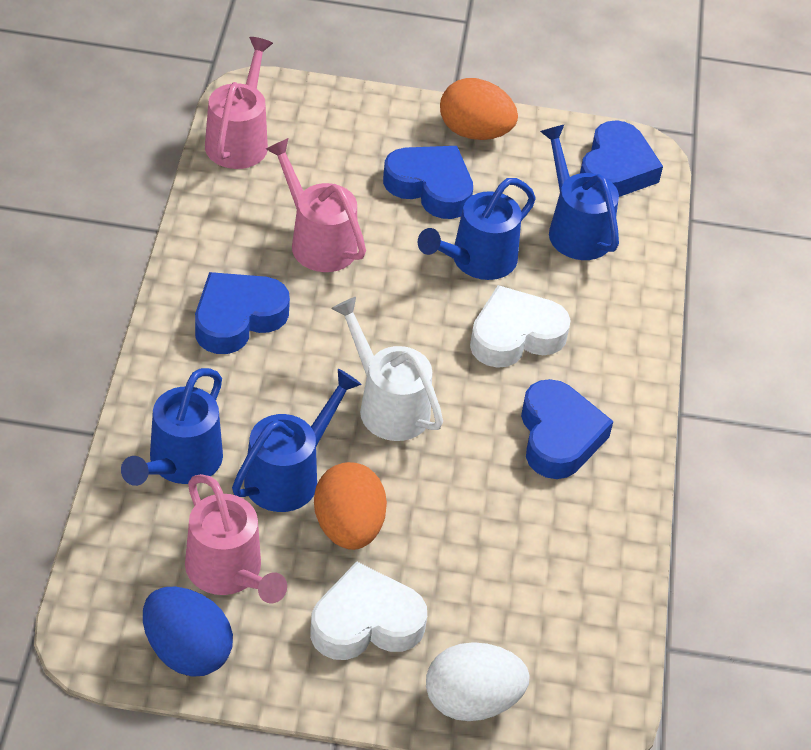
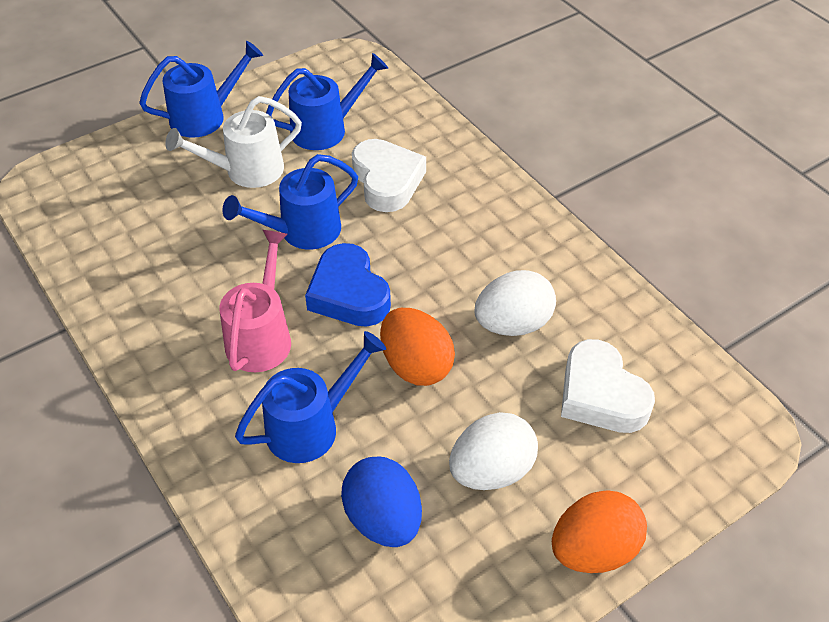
blue heart: [195,272,290,354] [383,146,473,219] [521,379,613,479] [580,120,663,197] = 4 -> [305,243,391,327] = 1
pink watering can: [185,474,287,603] [205,37,273,169] [266,138,366,272] = 3 -> [220,230,291,372] = 1
white egg: [426,642,530,721] = 1 -> [449,412,538,490] [474,270,556,336] = 2

